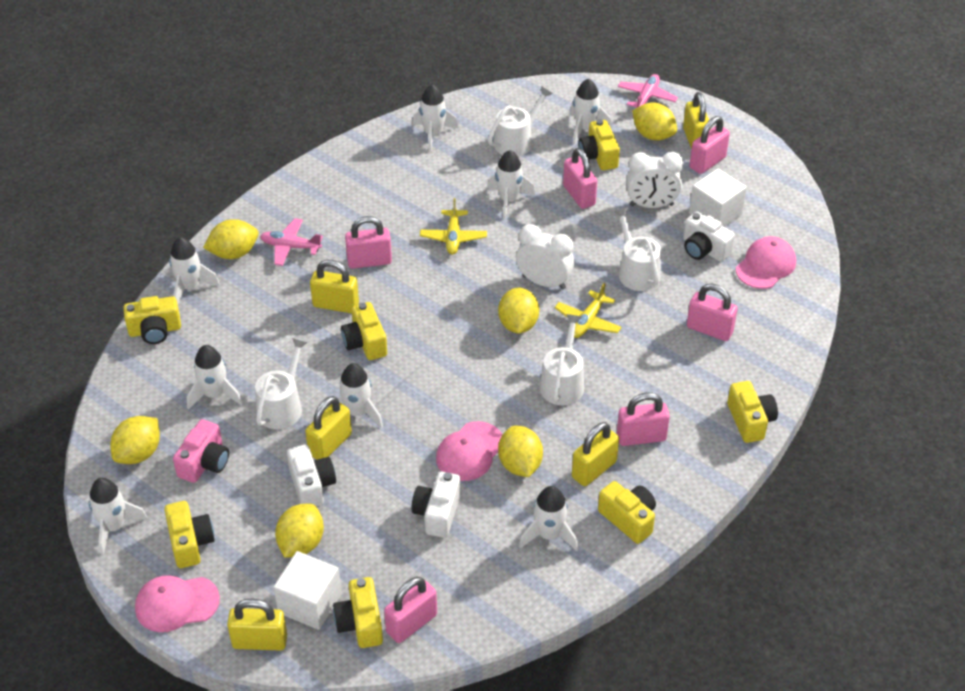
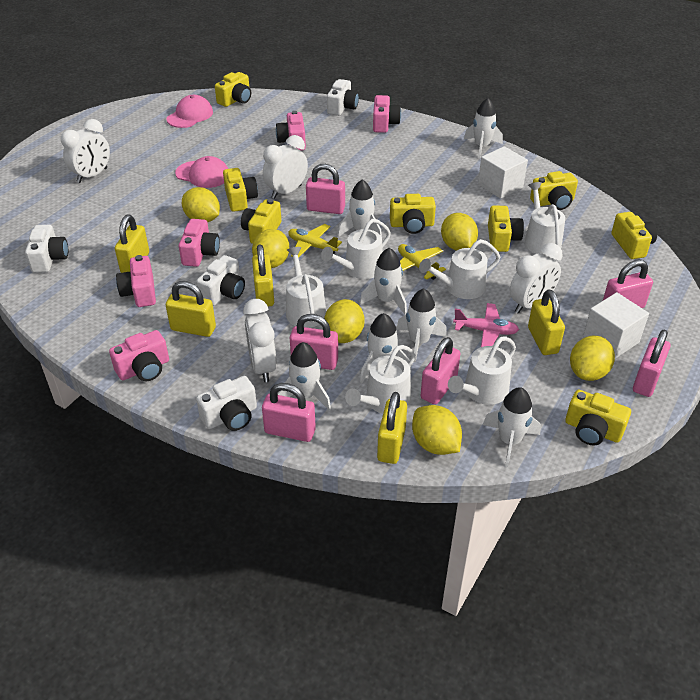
pink camera: [173,419,229,483] = 1 -> [109,330,169,381] [116,255,156,307] [179,219,220,267] [276,111,306,151] [373,95,401,133] = 5
pink cap: [135,575,220,632] [436,421,502,481] [736,236,796,289] = 3 -> [166,95,213,128] [175,156,228,188] = 2
pink plane: [260,218,323,266] [618,74,678,108] = 2 -> [453,303,519,347] = 1
white camera: [287,444,336,507] [411,472,461,538] [683,211,735,262] = 3 -> [25,225,68,273] [196,255,245,306] [196,376,257,431] [327,79,359,116] = 4
white clock: [516,224,574,290] [626,152,684,208] = 2 -> [61,119,110,183] [243,299,277,382] [263,135,308,199] [510,243,563,314] = 4
white rocket: [88,478,148,554] [169,237,220,304] [187,345,243,410] [338,363,383,428] [412,84,459,152] [487,150,535,219] [519,486,579,551] [570,78,612,144] = 8 -> [277,342,331,411] [338,179,382,237] [360,248,407,315] [360,313,411,383] [397,288,447,362] [464,98,503,159] [483,387,541,467] = 7
white watering can: [255,338,308,429] [488,86,553,156] [540,314,584,405] [614,207,661,291] = 4 -> [286,247,326,328] [321,219,391,279] [345,345,415,414] [419,239,500,299] [448,336,516,405] [524,182,565,254] = 6
yellow camera: [123,296,181,344] [164,501,215,568] [333,577,383,648] [341,302,387,360] [578,119,620,170] [598,481,656,544] [727,381,778,443] = 7 -> [215,72,251,107] [223,168,258,212] [241,199,281,244] [390,194,436,234] [488,205,524,252] [530,171,578,210] [565,390,631,446] [611,212,657,259] = 8

